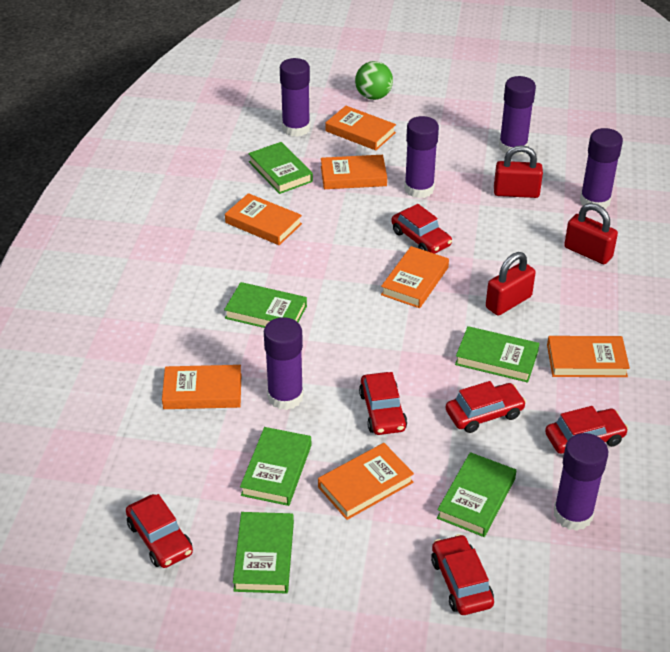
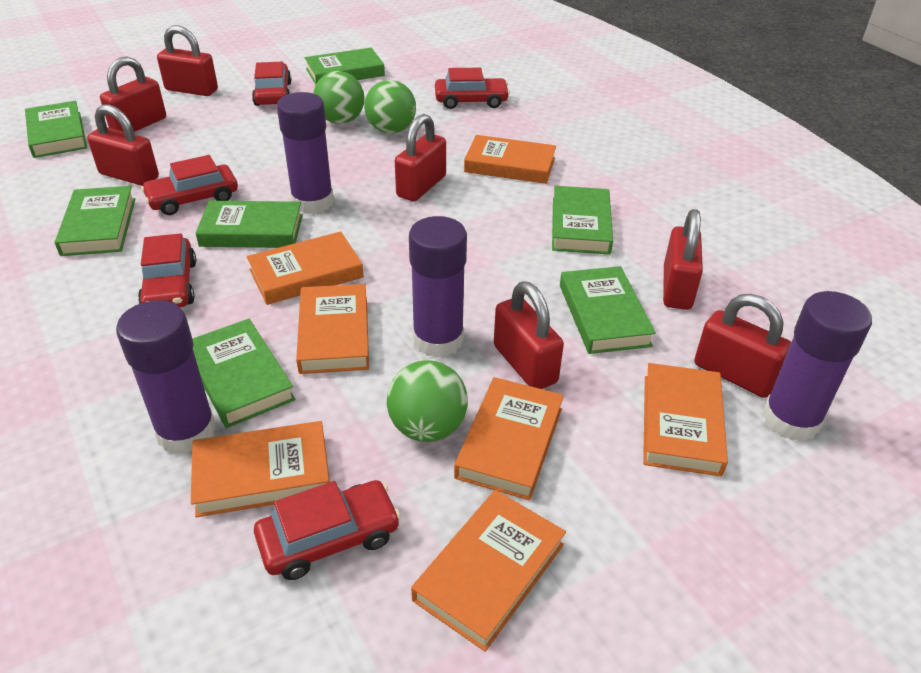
green ball: [355,61,393,100] = 1 -> [313,71,364,124] [364,80,416,133] [386,360,468,442] = 3
green book: [224,282,307,328] [233,512,294,594] [240,427,311,506] [248,142,313,194] [437,452,516,537] [455,326,539,383] = 6 -> [25,101,87,158] [55,186,135,256] [193,319,296,428] [195,201,303,248] [305,48,385,85] [552,186,613,255] [560,266,656,354] = 7
purple glue stick: [264,317,304,410] [280,58,310,137] [404,116,439,198] [499,76,536,156] [553,433,608,531] [580,128,623,209] = 6 -> [116,300,216,454] [277,92,334,214] [409,216,467,358] [762,291,872,441] = 4
red car: [126,494,193,568] [359,372,407,435] [391,204,452,254] [431,534,494,615] [446,381,526,433] [545,406,628,454] = 6 -> [138,233,196,308] [141,155,238,215] [252,62,292,106] [254,480,401,580] [435,68,510,109] = 5
red padlock: [486,252,536,316] [494,145,543,198] [564,203,618,264] = 3 -> [87,105,159,186] [100,56,166,132] [157,25,218,96] [395,114,446,201] [494,281,564,389] [663,209,703,310] [694,294,791,398] = 7

